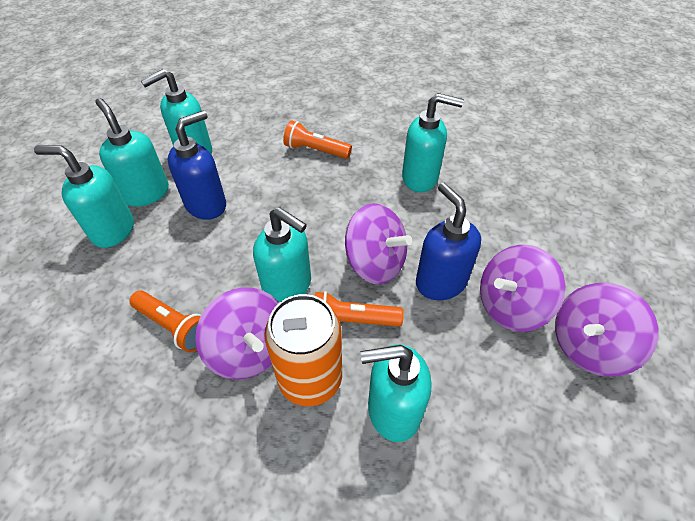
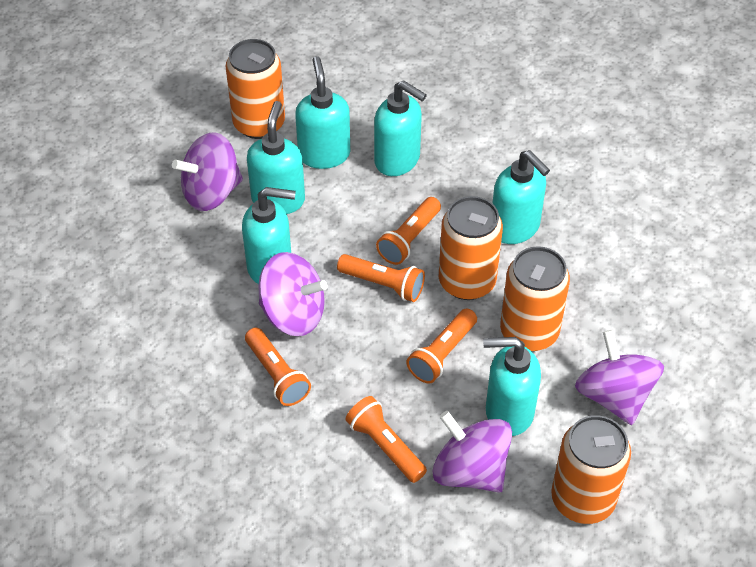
blue soap dispenser: [167,111,226,220] [416,183,481,300] = 2 -> none = 0
orange can: [264,294,342,406] = 1 -> [226,39,285,139] [439,196,503,300] [500,246,570,352] [551,415,631,524] = 4
orange flashlight: [129,291,201,352] [283,120,352,159] [315,291,404,327] = 3 -> [245,328,311,406] [337,254,425,302] [346,396,427,483] [376,197,441,265] [406,308,477,383] = 5

